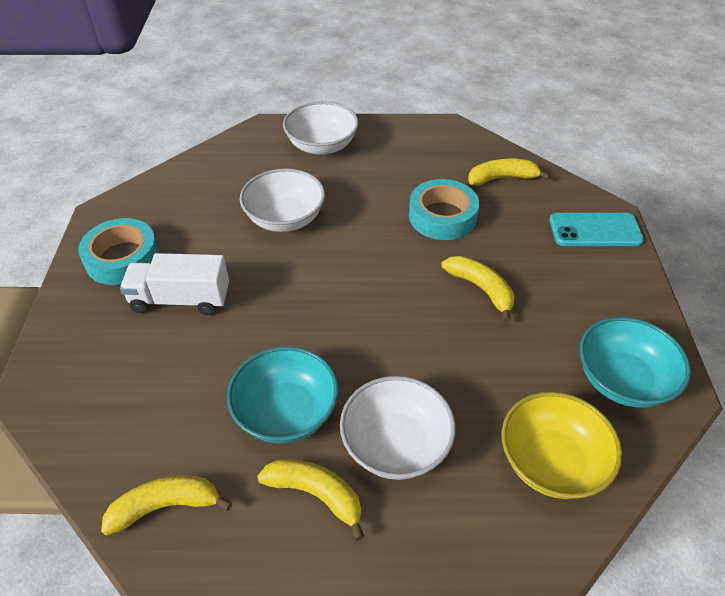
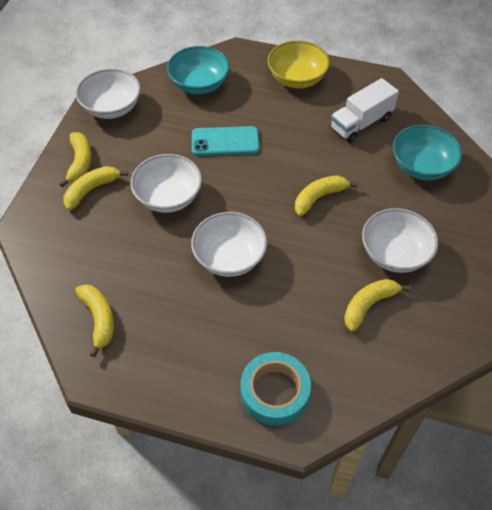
turquoise tape: [78,218,159,285] [409,179,479,240] = 2 -> [241,352,311,426] = 1
white bowl: [240,168,325,232] [283,101,359,155] [340,376,456,480] = 3 -> [76,68,141,119] [130,154,202,213] [191,212,267,277] [362,208,438,273] = 4
yellow banana: [101,475,232,536] [257,459,365,541] [441,256,514,322] [468,159,550,185] = 4 -> [59,132,91,188] [63,166,128,210] [75,284,114,357] [295,175,358,216] [344,279,411,332] = 5

